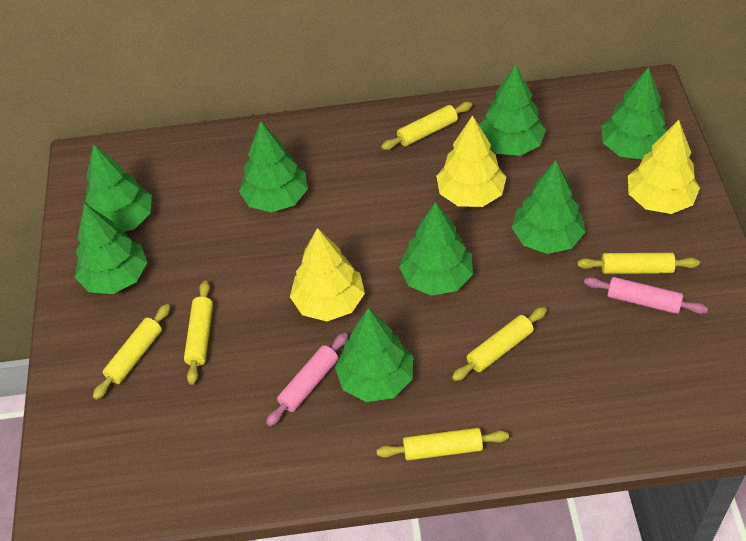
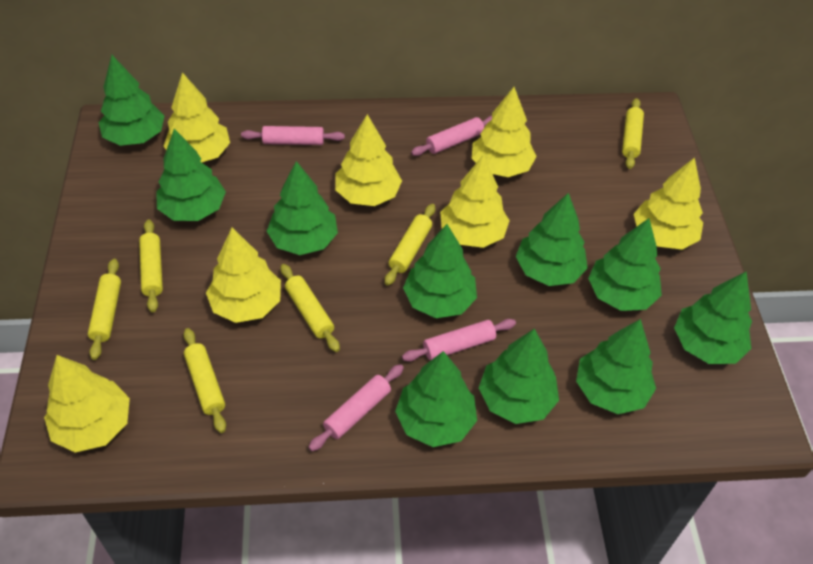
green tree: [75,203,147,294] [86,144,152,232] [239,121,308,212] [335,308,413,402] [399,202,473,296] [478,64,546,156] [511,160,585,254] [601,67,668,160] = 8 -> [99,55,164,146] [156,129,226,221] [267,161,338,255] [395,351,477,447] [403,224,477,318] [479,329,559,424] [516,193,588,286] [576,319,656,414] [588,218,662,311] [674,271,752,364] = 10
pink rolling pin: [266,333,348,427] [584,277,708,314] = 2 -> [241,126,345,145] [308,364,404,451] [402,319,516,362] [411,116,492,156] = 4
yellow tree: [290,228,365,321] [436,115,506,207] [628,120,700,214] = 3 -> [44,355,130,453] [163,72,230,162] [206,228,281,323] [335,114,402,206] [440,155,510,248] [472,87,537,177] [634,157,703,250] = 7

